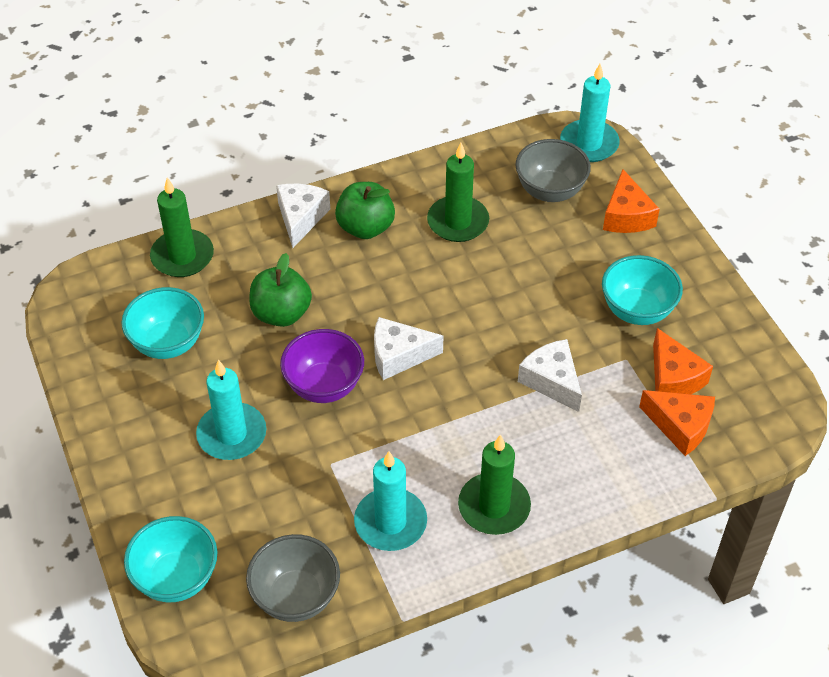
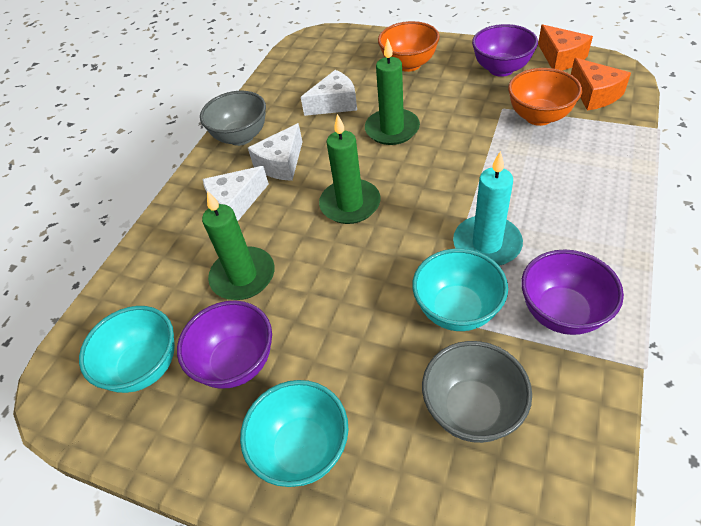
green apple: [249,253,312,327] [335,182,395,239] = 2 -> none = 0
orange bowl: none = 0 -> [378,21,440,72] [508,68,582,126] = 2
orange cheese: [603,169,660,233] [639,390,715,456] [653,328,713,394] = 3 -> [538,25,593,71] [571,58,631,110] = 2
purple bowl: [280,329,364,403] = 1 -> [177,300,272,389] [472,24,538,77] [521,249,624,335] = 3
turquoise candle: [196,360,266,460] [354,451,427,551] [560,64,620,162] = 3 -> [453,151,523,266] = 1

